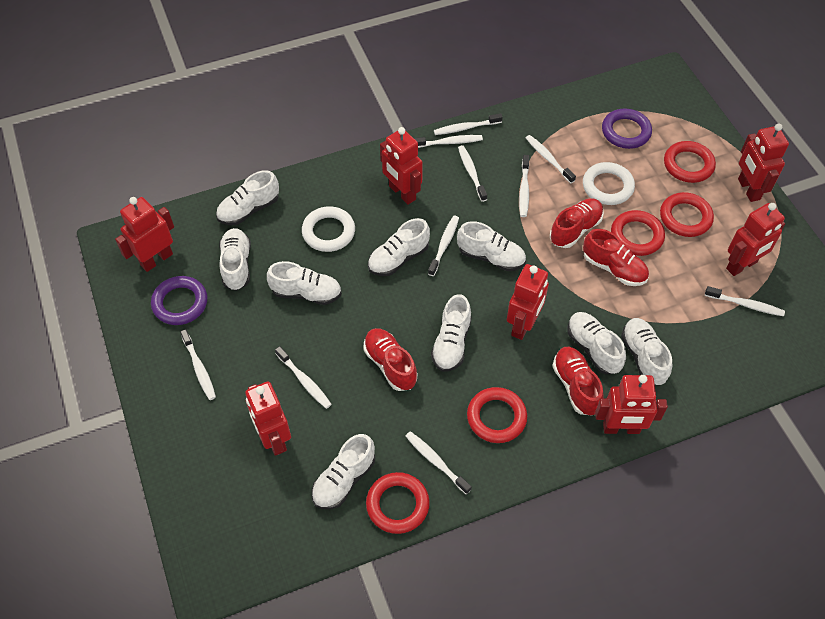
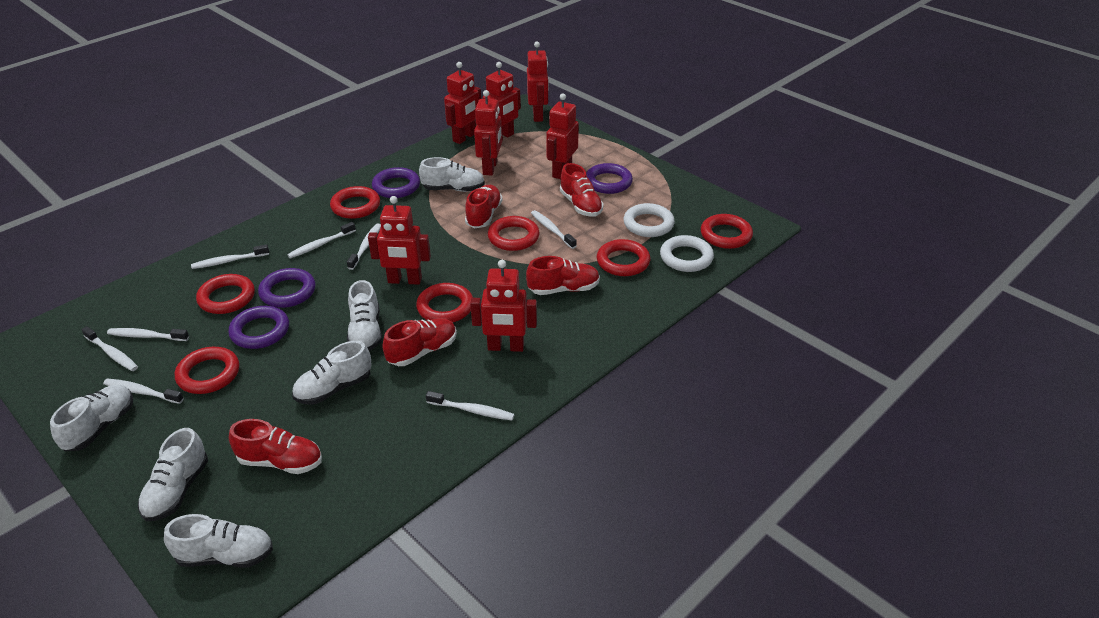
purple ring: [151,276,207,325] [602,109,652,149] = 2 -> [229,306,289,349] [258,268,316,308] [372,167,420,198] [586,163,633,194] = 4
red ring: [366,472,430,534] [467,387,527,443] [611,210,665,256] [660,192,714,237] [664,141,716,183] = 5 -> [175,347,239,394] [196,274,255,314] [330,186,380,219] [416,283,473,322] [488,216,540,251] [597,239,650,276] [701,214,753,249] = 7
red shoe: [363,328,417,391] [550,198,604,248] [552,347,604,416] [583,229,649,286] = 4 -> [229,419,322,474] [383,318,457,366] [465,185,503,228] [526,256,600,295] [560,163,604,217] = 5
white shoe: [216,170,279,225] [219,228,251,291] [267,261,342,305] [312,434,375,509] [368,218,430,276] [431,294,472,372] [457,221,526,271] [567,312,626,374] [621,318,672,386] = 9 -> [50,385,133,451] [138,428,208,521] [164,514,273,568] [292,341,372,404] [347,280,382,351] [419,157,485,192] = 6
white toothbrush: [180,329,216,400] [275,346,332,409] [406,431,472,495] [414,135,483,148] [428,216,459,276] [434,113,503,135] [458,145,487,202] [519,155,529,217] [526,135,576,183] [705,286,785,316] = 10 -> [81,326,138,371] [103,378,184,404] [107,328,189,341] [191,244,269,269] [287,222,356,259] [347,223,381,270] [426,391,514,420] [531,210,577,249] = 8

